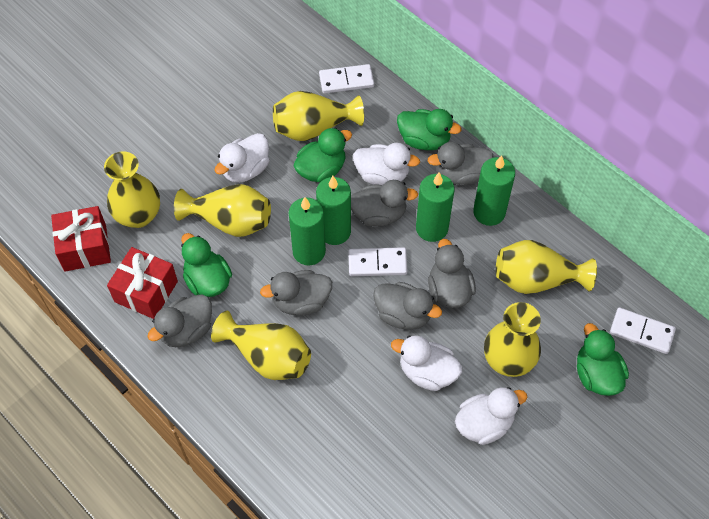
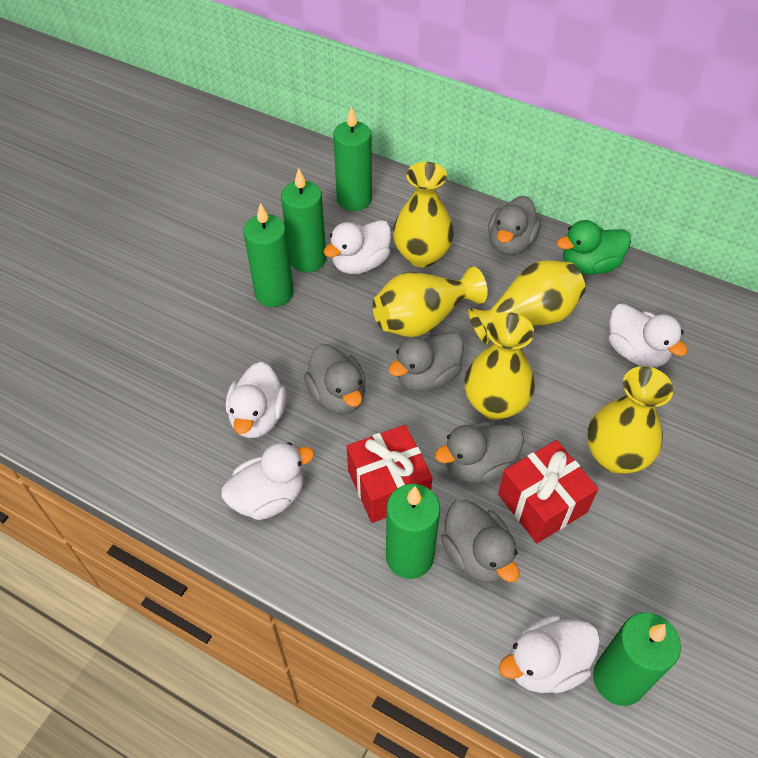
green candle: [289,197,326,265] [316,176,351,245] [416,172,454,242] [473,155,515,226] = 4 -> [243,203,293,307] [281,168,326,273] [333,106,372,211] [386,484,440,579] [593,612,681,706] = 5
green duck: [181,233,232,297] [294,128,352,183] [397,109,462,150] [577,323,629,396] = 4 -> [557,220,631,275] = 1
grey duck: [147,294,212,347] [260,270,332,315] [351,180,418,227] [373,282,442,330] [428,142,493,185] [428,239,476,308] = 6 -> [304,344,366,414] [388,332,464,392] [435,421,524,483] [441,499,519,583] [488,196,541,255] = 5
white domino: [319,64,374,94] [348,247,407,276] [610,307,676,354] = 3 -> none = 0
white duck: [215,133,269,183] [353,143,420,185] [391,335,462,391] [455,387,527,445] = 4 -> [221,442,314,520] [226,362,287,438] [324,220,391,274] [499,615,600,693] [609,303,688,367] = 5
yellow vase: [104,151,160,228] [174,184,271,237] [211,311,311,380] [273,91,364,141] [484,302,541,377] [496,240,597,294] = 6 -> [373,266,488,337] [393,162,454,267] [465,312,535,420] [468,260,586,344] [587,366,673,474] = 5

